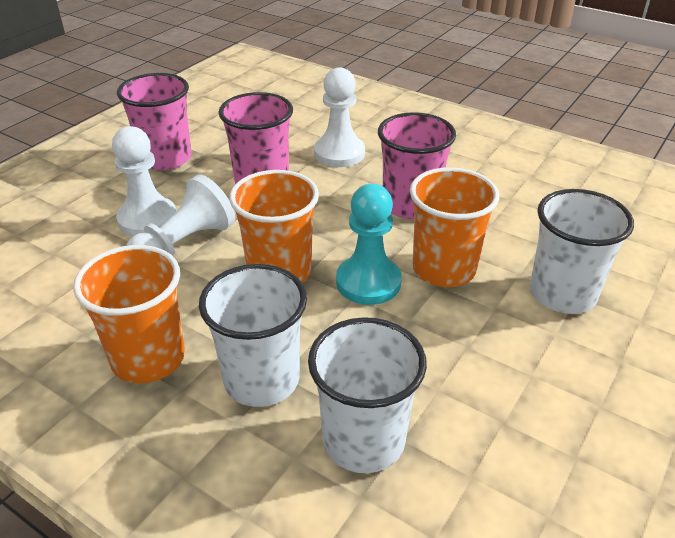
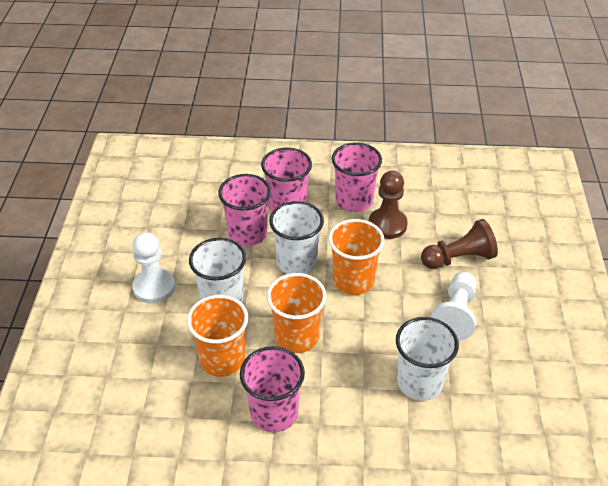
brown pawn: none = 0 -> [369,171,408,239] [421,219,498,269] = 2
pink cup: [117,73,192,170] [218,92,293,184] [378,112,456,219] = 3 -> [219,174,271,246] [240,346,305,433] [261,147,312,212] [332,142,382,212] = 4
turquoise pawn: [336,184,402,305] = 1 -> none = 0
white pawn: [112,126,176,236] [126,174,235,256] [314,67,365,167] = 3 -> [132,232,175,304] [431,272,477,341] = 2

